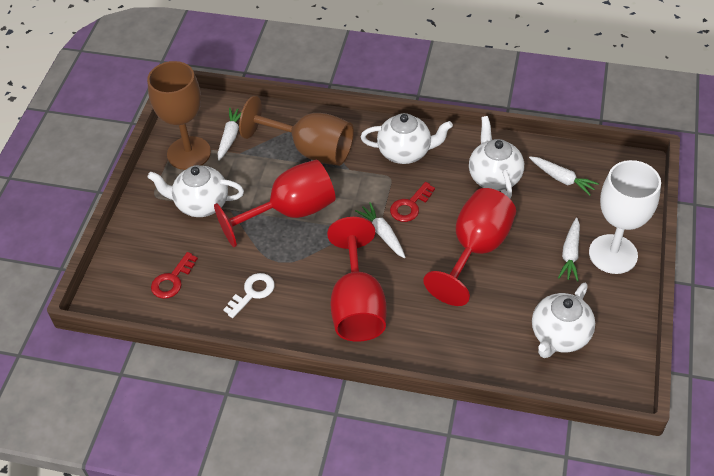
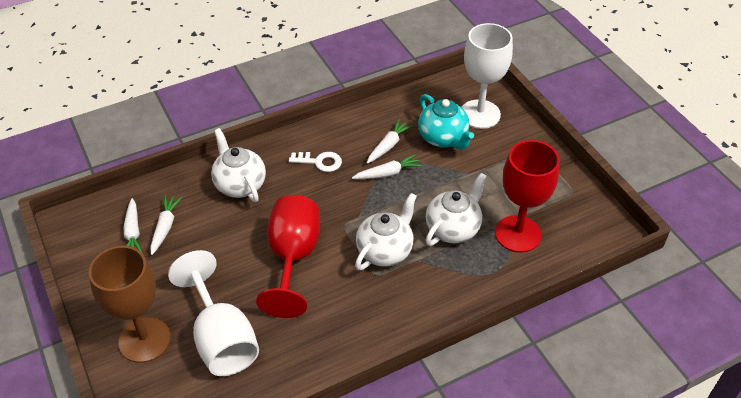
brown goblet: [147,61,211,170] [239,96,354,166] = 2 -> [89,246,171,363] = 1
red goblet: [214,160,336,247] [327,217,387,342] [423,188,516,306] = 3 -> [256,195,320,318] [495,140,560,253] = 2
red key: [151,252,198,299] [390,182,435,222] = 2 -> none = 0
turquoise teapot: none = 0 -> [418,94,474,150] = 1
white goblet: [589,160,661,274] = 1 -> [168,250,259,376] [461,23,513,129] = 2
white teapot: [148,165,244,217] [361,113,453,164] [469,116,524,199] [532,283,595,358] = 4 -> [211,128,266,202] [355,193,417,270] [425,173,486,246] = 3

